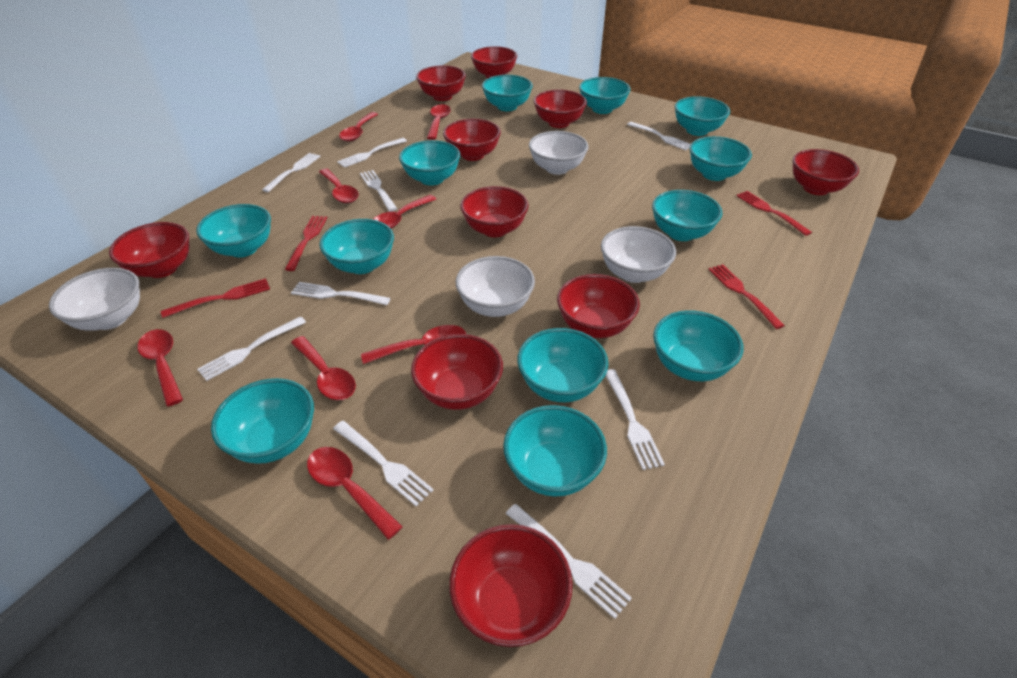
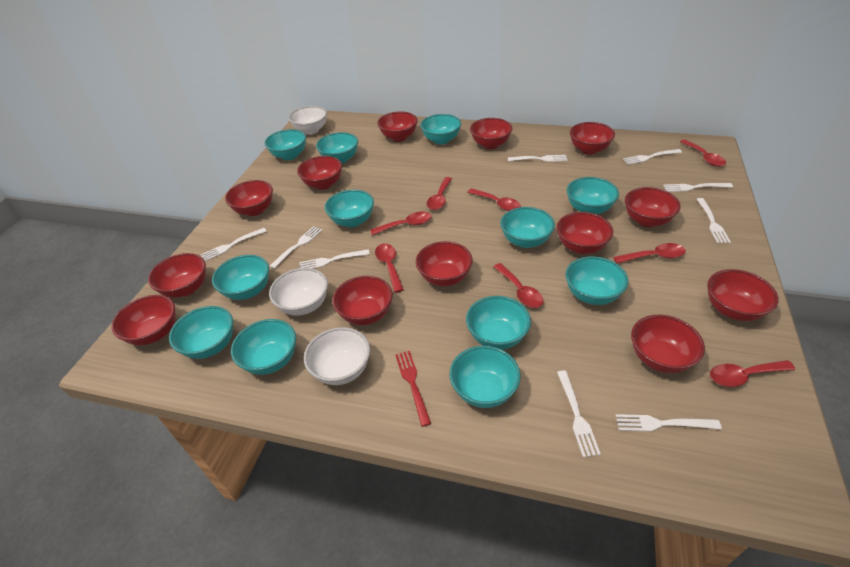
red bowl: [109,222,189,278] [411,334,503,410] [416,65,466,101] [443,119,501,161] [449,524,573,647] [460,186,529,237] [471,46,517,78] [534,90,587,128] [557,274,640,338] [792,149,859,195] = 10 -> [112,295,176,346] [148,253,206,298] [225,180,273,216] [297,156,342,190] [332,276,393,325] [377,111,418,142] [416,241,473,286] [470,118,512,149] [557,212,613,254] [570,122,615,155] [625,187,681,227] [631,315,705,373] [707,269,779,321] = 13
red fork: [161,278,270,318] [285,216,327,271] [708,264,785,329] [736,191,812,236] = 4 -> [395,351,431,427] = 1
white bowl: [49,268,140,331] [456,256,535,317] [529,131,589,175] [601,226,676,283] = 4 -> [269,268,328,316] [288,106,327,135] [304,327,370,385] = 3

